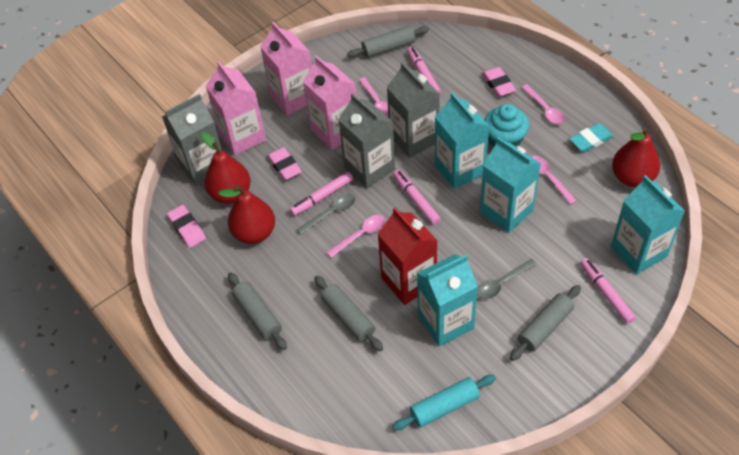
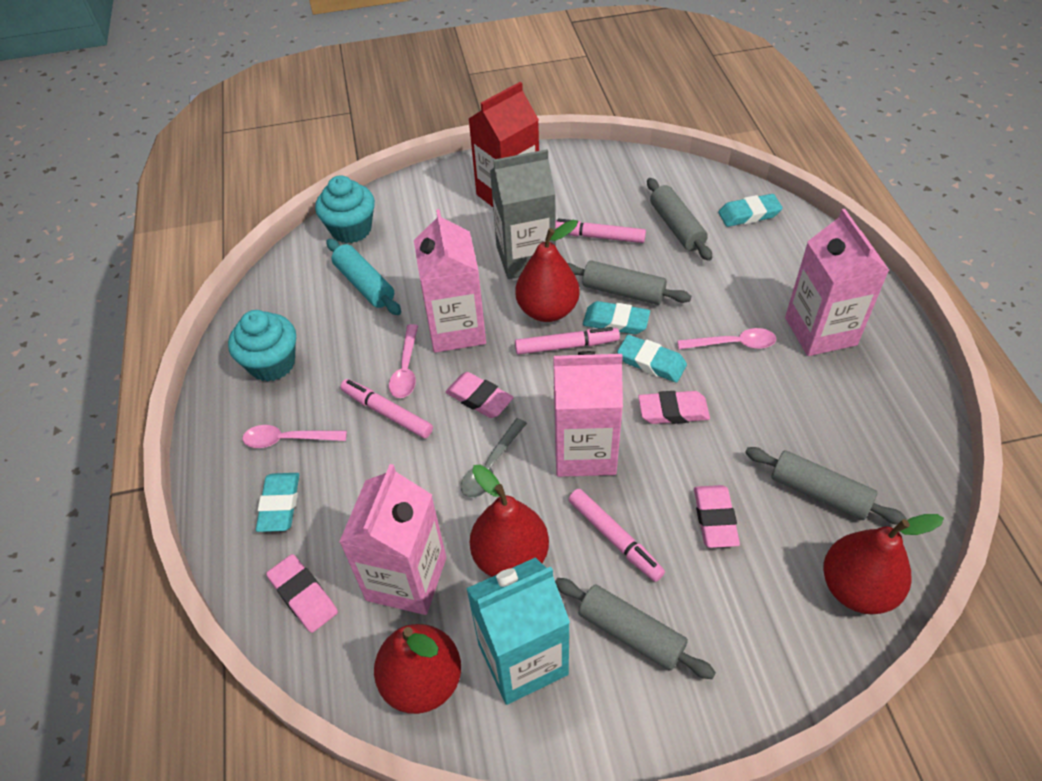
grey carton: [162,94,222,186] [338,93,395,188] [387,62,440,158] = 3 -> [490,149,556,279] = 1
grey spoon: [297,193,355,235] [477,259,537,299] = 2 -> [461,418,527,498] = 1
pink carton: [206,61,266,155] [260,22,312,115] [303,56,356,150] = 3 -> [339,464,446,615] [414,209,486,353] [553,351,623,477] [785,209,889,356] = 4
pink eraser: [167,205,206,248] [267,147,302,180] [482,67,516,97] = 3 -> [266,554,338,633] [445,372,514,418] [638,391,710,424] [694,485,740,548] = 4
pink spoon: [326,215,386,258] [359,77,389,118] [521,84,565,125] [532,156,577,205] = 4 -> [242,425,347,448] [389,324,418,398] [677,328,776,349] = 3
red pear: [201,132,251,204] [219,185,275,244] [612,127,660,187] = 3 -> [374,624,461,714] [470,465,549,577] [515,220,580,322] [823,514,944,614] = 4
turquoise carton: [417,254,478,347] [435,92,489,189] [480,137,541,233] [611,175,685,274] = 4 -> [466,557,570,705] = 1
turquoise cupcake: [484,104,529,148] = 1 -> [228,310,296,382] [315,175,375,244] = 2
turquoise eraser: [569,123,614,152] = 1 -> [256,473,299,532] [583,301,650,335] [617,335,687,383] [718,194,783,227] = 4

